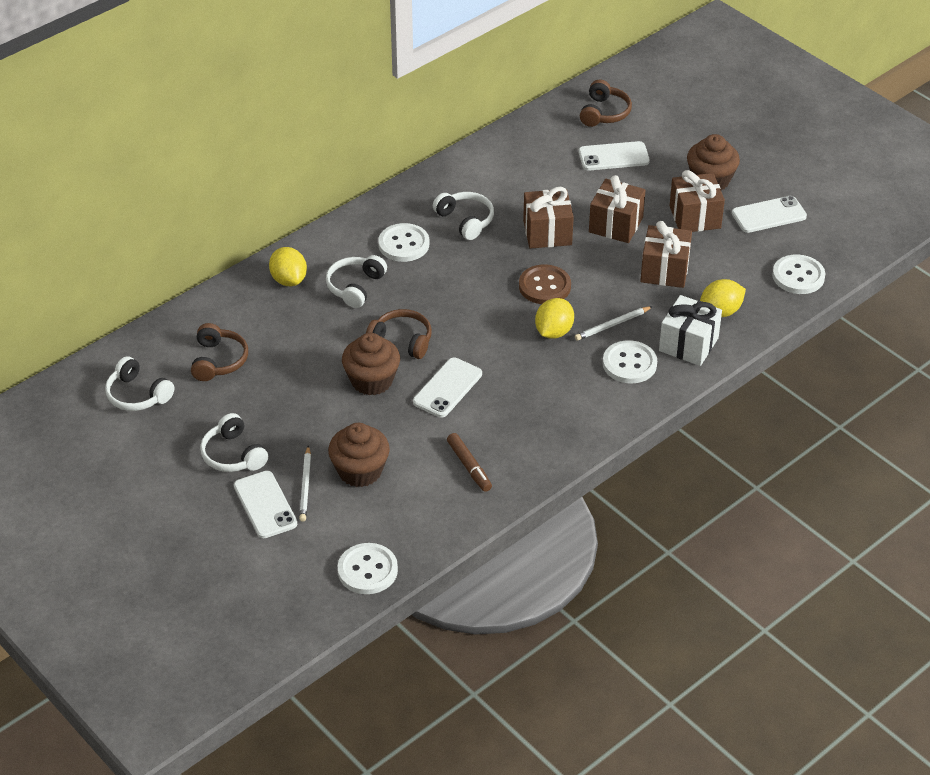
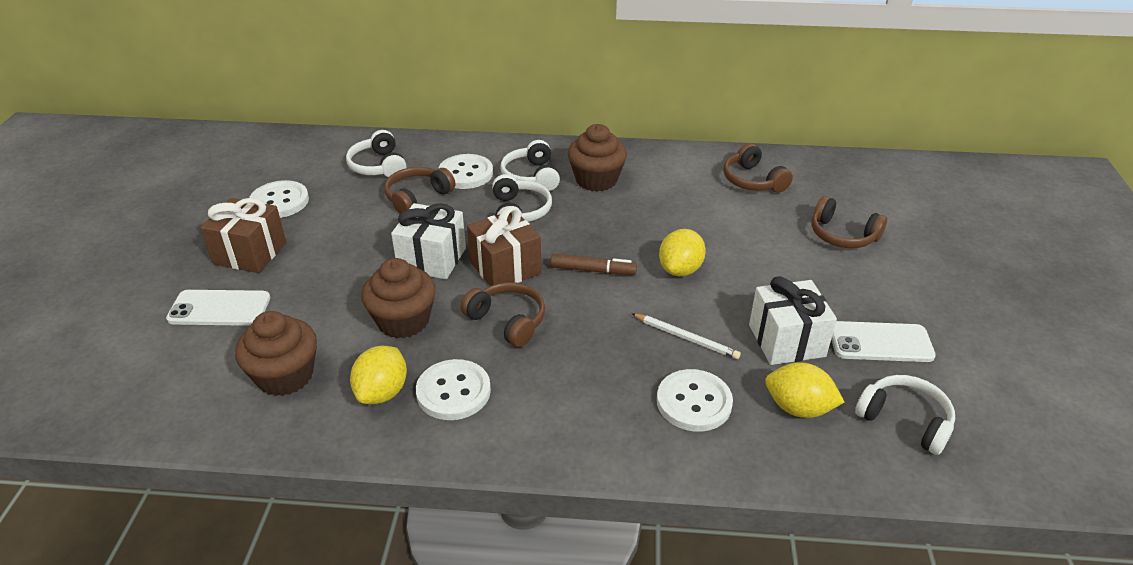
brown button: [519,264,571,304] = 1 -> none = 0
brown gift: [523,187,574,249] [589,175,646,243] [640,221,692,288] [669,170,725,232] = 4 -> [200,198,286,273] [467,206,542,286] = 2
brown headphones: [191,323,248,381] [366,309,432,359] [580,80,632,127] = 3 -> [384,167,455,214] [461,282,545,347] [724,143,793,193] [811,196,887,248] = 4
white gift: [659,295,722,366] = 1 -> [391,203,466,279] [749,277,837,365] = 2
white pencil: [299,445,311,522] [575,306,653,341] = 2 -> [631,313,741,359] = 1
white phone: [234,471,297,538] [413,358,482,418] [579,141,650,170] [732,196,807,233] = 4 -> [166,290,270,326] [831,321,936,362] = 2

